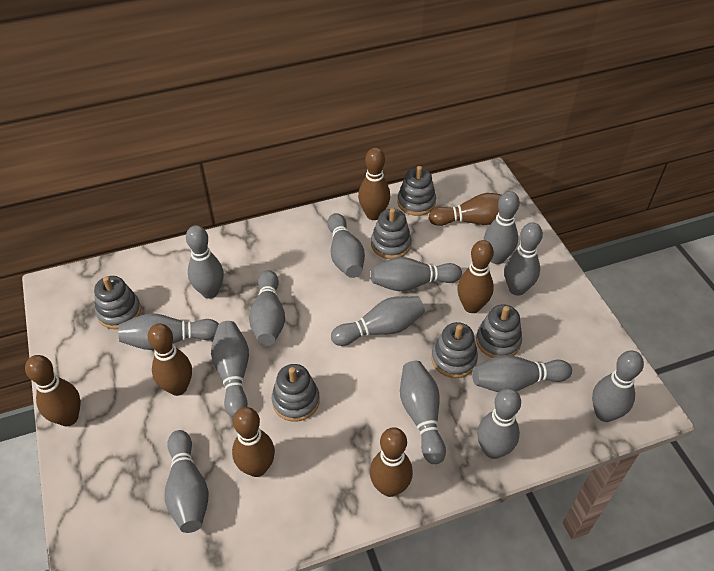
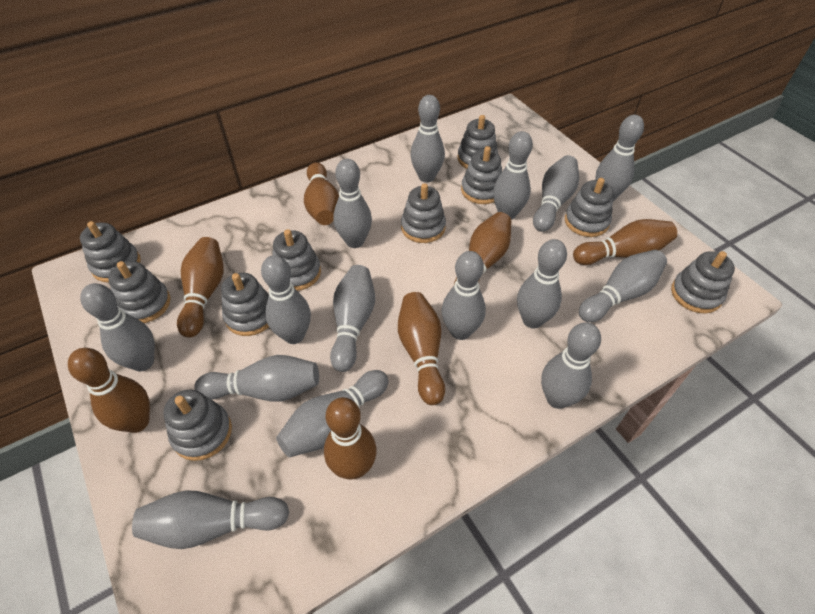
grey bowling pin: [118,313,219,350] [165,430,209,533] [186,225,224,299] [211,321,249,417] [249,270,285,346] [327,213,365,278] [331,296,425,346] [371,257,462,291] [400,361,446,464] [472,355,572,392] [477,388,521,459] [484,191,520,264] [504,222,543,296] [592,351,644,422] = 14 -> [80,283,155,371] [132,490,289,549] [194,355,319,402] [261,255,311,344] [276,370,388,457] [330,265,375,372] [333,159,372,248] [410,95,445,183] [442,251,486,340] [493,131,533,220] [517,239,567,329] [533,155,579,232] [541,322,601,409] [579,250,667,322] [595,115,644,201] = 15
grey stacking toy: [94,276,141,329] [272,364,320,422] [371,208,411,259] [398,166,436,216] [431,322,478,378] [476,304,522,358] = 6 -> [80,221,141,283] [108,261,171,323] [163,389,232,461] [221,273,269,336] [272,229,321,291] [401,183,446,243] [457,115,498,169] [461,146,502,204] [565,178,613,237] [671,251,735,314] = 10

